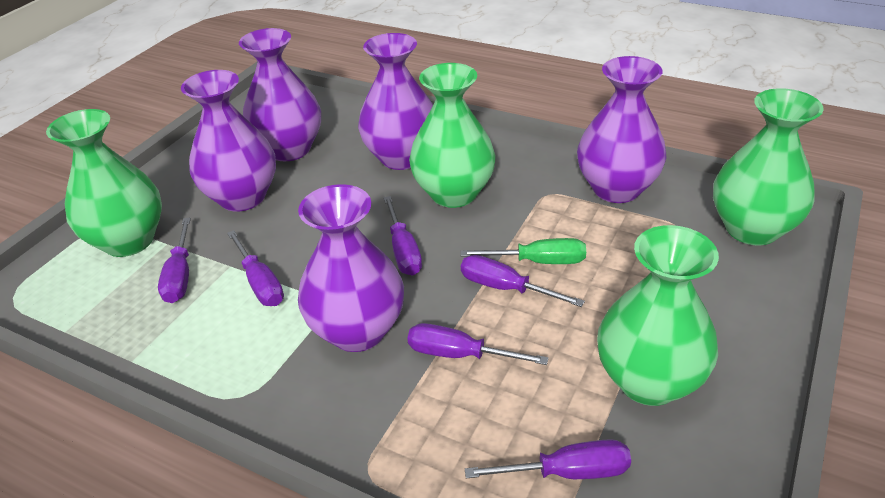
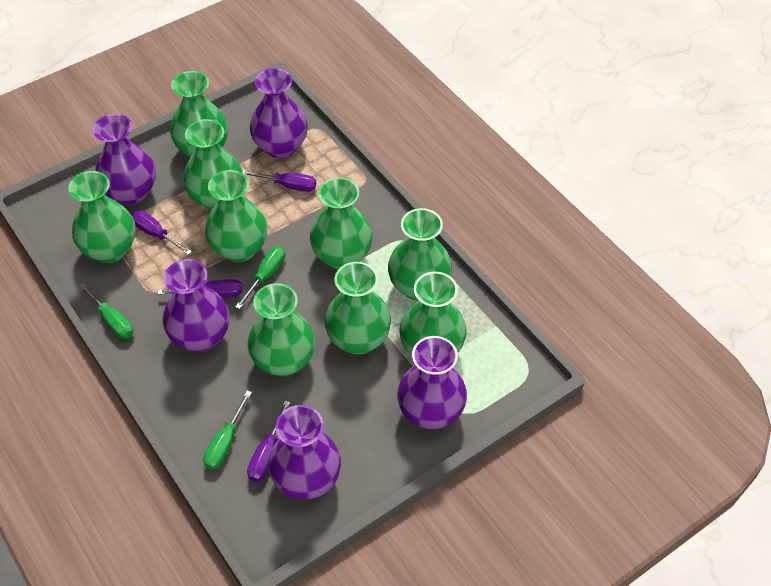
green screwdriver: [460,238,586,264] = 1 -> [79,283,133,339] [203,391,252,470] [235,246,285,309] = 3
green vase: [46,109,162,257] [409,63,496,208] [597,225,719,406] [713,88,824,245] = 4 -> [68,171,136,263] [170,71,228,157] [183,119,243,210] [205,170,268,262] [248,283,315,376] [310,178,373,269] [325,262,391,355] [388,208,452,301] [399,272,467,356] = 9
purple screwdriver: [158,218,191,303] [227,230,284,306] [384,196,422,275] [407,323,548,365] [461,255,585,307] [465,439,631,479] = 6 -> [131,210,192,255] [158,279,242,298] [243,170,316,192] [247,401,290,482] = 4

